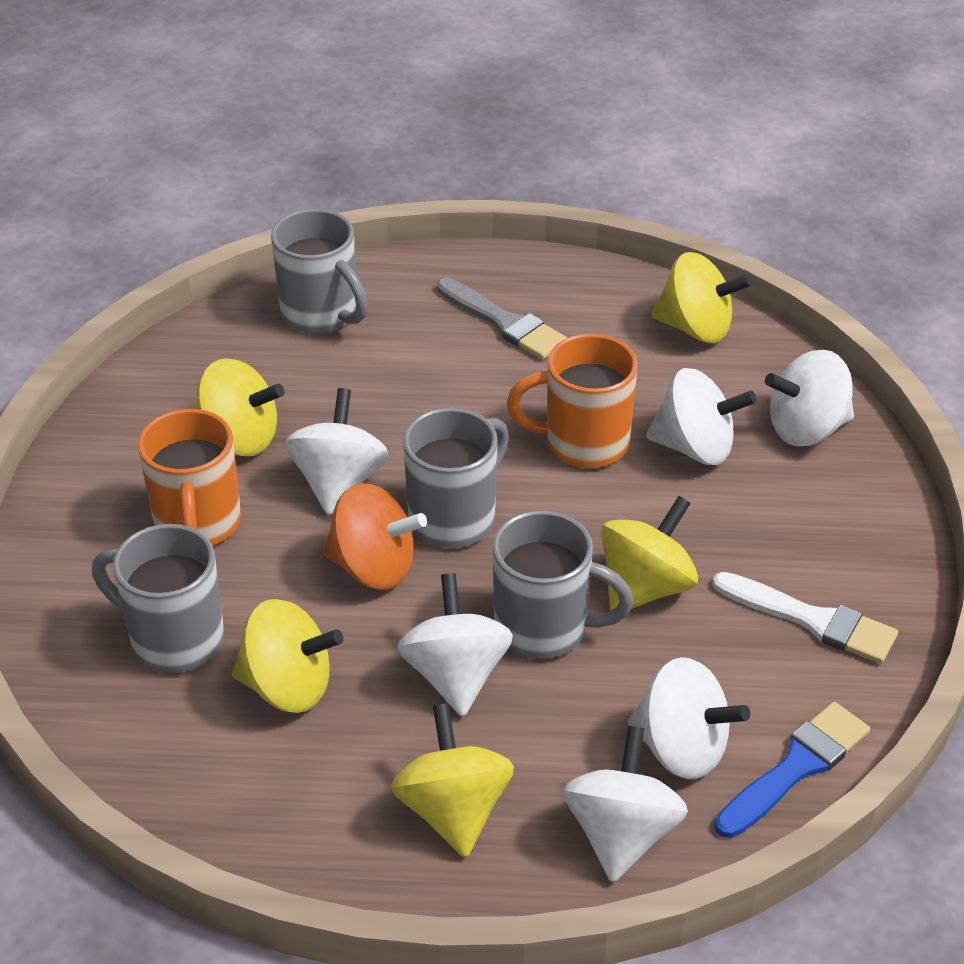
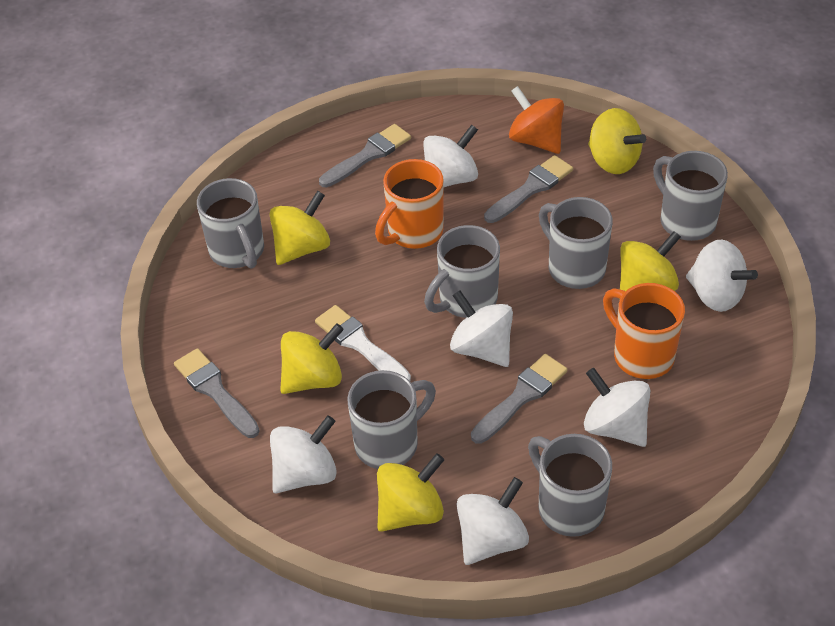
blue brush: [714,702,870,838] = 1 -> none = 0
grey brush: [437,277,567,360] = 1 -> [174,348,260,438] [319,124,411,187] [471,354,567,444] [484,155,573,223] = 4
grey mug: [92,524,224,673] [271,209,368,334] [403,408,509,548] [493,510,634,659] = 4 -> [197,178,264,269] [347,370,436,469] [424,225,500,318] [528,434,612,537] [539,197,613,289] [653,151,728,241] = 6

